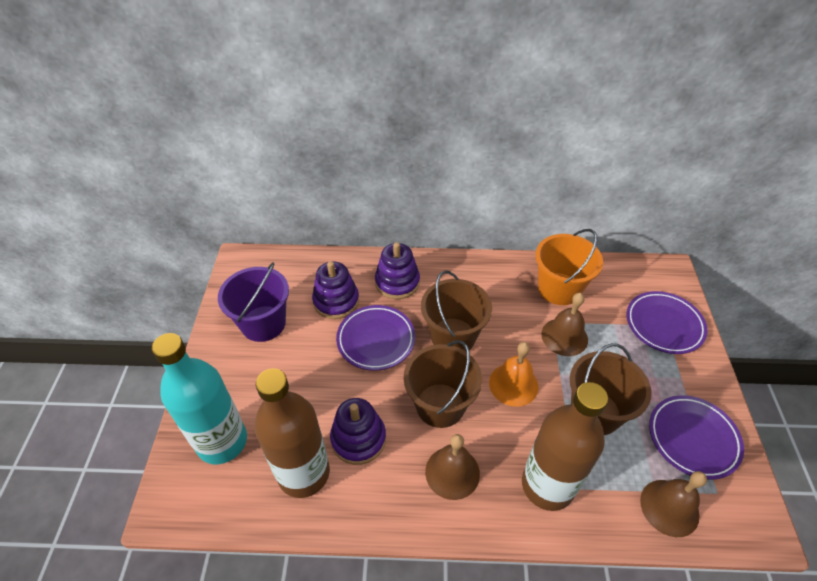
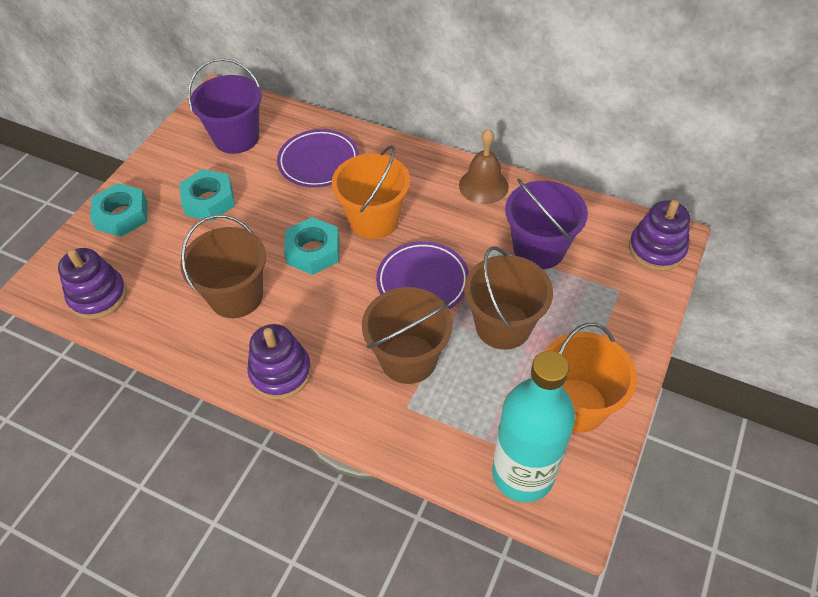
brown bell: [425,434,480,500] [541,293,588,356] [640,471,707,537] = 3 -> [459,129,509,204] = 1
brown bottle: [255,368,330,498] [522,382,608,511] = 2 -> none = 0
orange bell: [489,342,539,407] = 1 -> none = 0
orange bucket: [535,229,603,305] = 1 -> [332,145,410,239] [545,323,637,433] = 2
purple bucket: [218,262,289,342] = 1 -> [188,58,262,154] [505,179,588,269] = 2
purple plate: [336,305,415,371] [627,291,708,354] [649,395,744,480] = 3 -> [277,129,359,187] [376,241,469,309] = 2
turquoise nut: none = 0 -> [90,183,148,237] [179,169,235,221] [284,217,339,275] = 3

